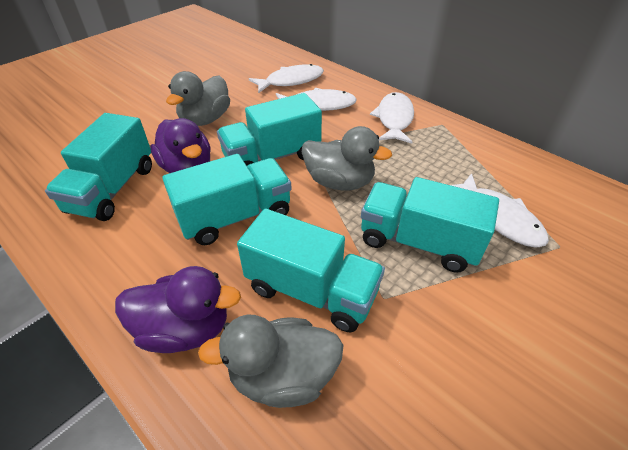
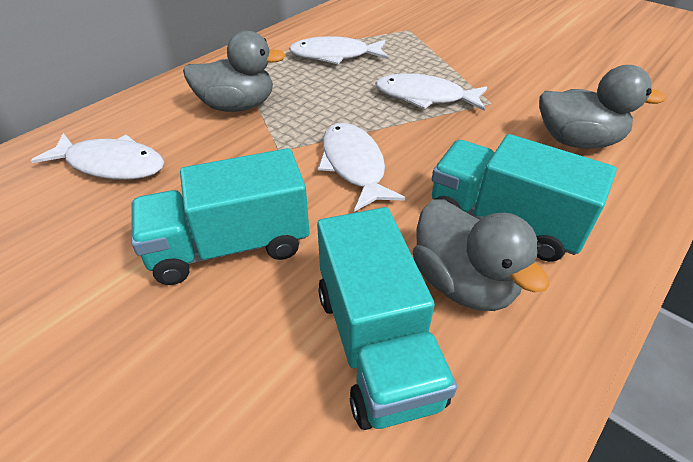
purple duck: [115,266,241,353] [150,118,211,173] = 2 -> none = 0
turquoise truck: [45,113,152,221] [162,154,292,245] [217,93,322,166] [237,208,385,332] [361,177,499,273] = 5 -> [132,148,309,285] [317,207,457,430] [432,134,617,262] = 3

